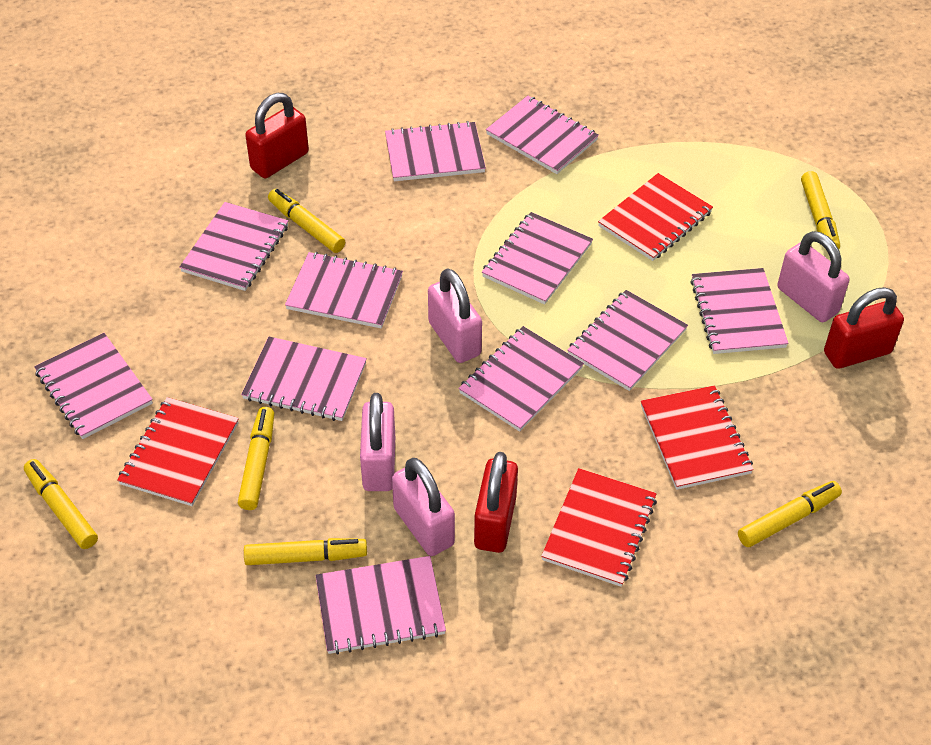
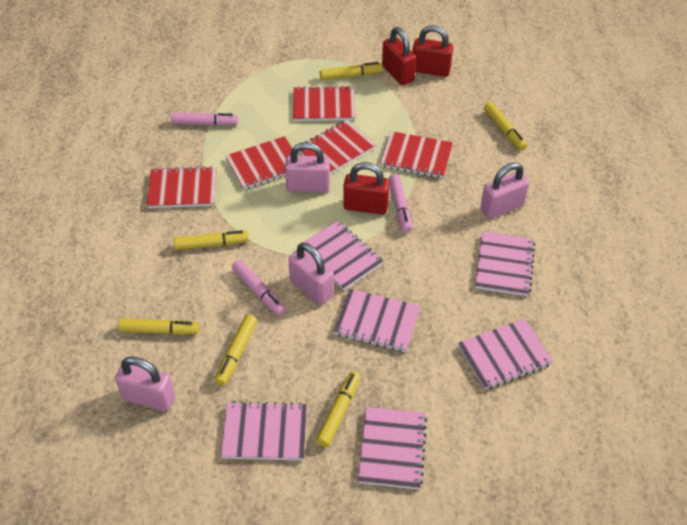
pink marker: none = 0 -> [171,112,238,126] [232,260,286,316] [389,174,412,233] = 3
pink notebook: [34,333,153,439] [179,202,288,291] [241,337,367,421] [285,252,403,328] [316,556,446,655] [385,121,486,181] [458,326,584,432] [482,212,593,305] [486,96,599,174] [567,290,688,391] [691,268,788,354] = 11 -> [221,401,307,460] [304,220,384,291] [334,289,420,352] [358,407,427,490] [458,318,553,390] [475,231,535,296] = 6
red notebook: [117,397,239,506] [541,468,657,587] [598,173,713,261] [641,386,754,490] = 4 -> [147,166,217,208] [226,136,292,190] [293,86,356,121] [299,120,376,174] [380,131,453,178] = 5

